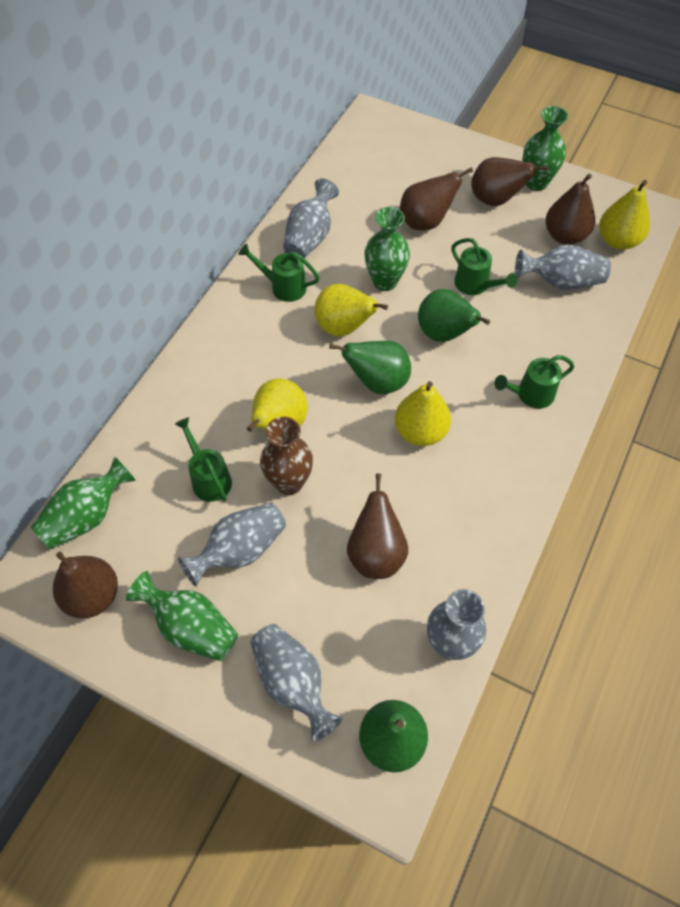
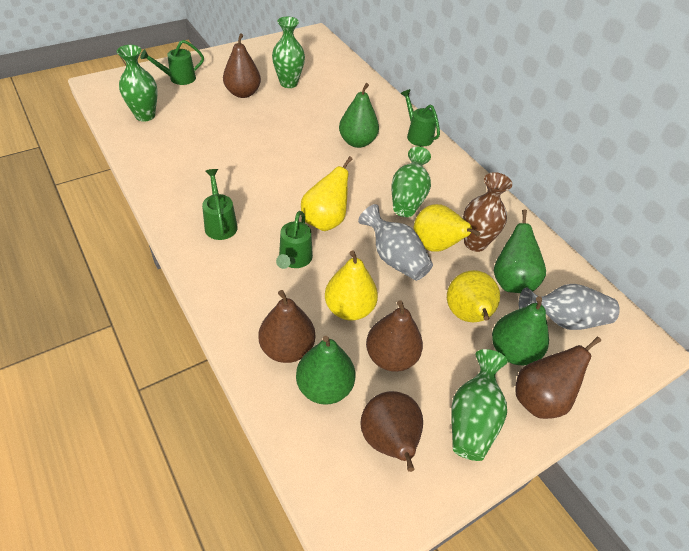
green pear: [329,341,411,394] [359,700,428,773] [418,289,490,342] = 3 -> [296,336,355,405] [339,83,379,148] [492,296,549,366] [494,209,546,293] = 4
grey vase: [178,502,286,587] [250,624,343,742] [283,178,339,258] [427,589,486,660] [515,244,611,290] = 5 -> [358,204,433,281] [519,284,620,330] = 2

